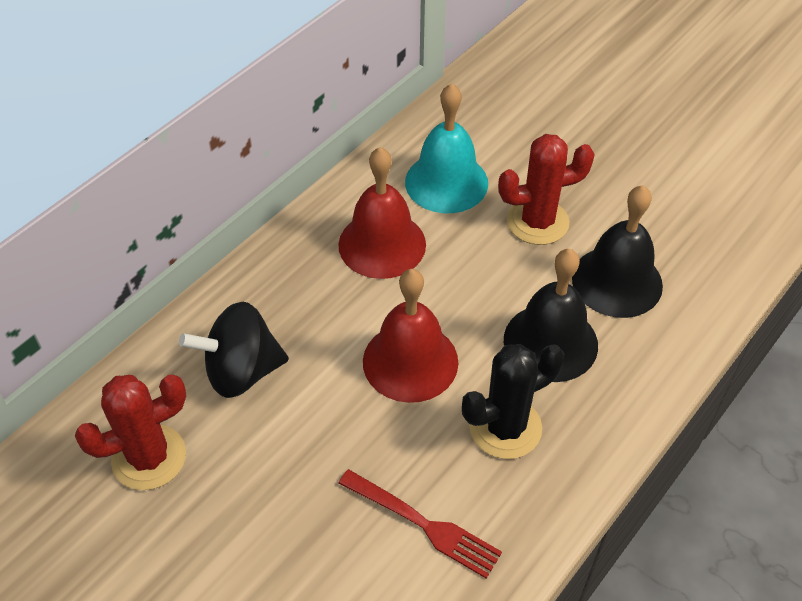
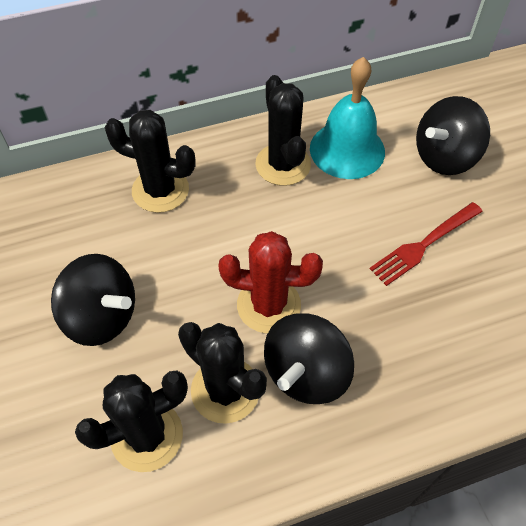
black bell: [504,249,598,382] [572,185,663,318] = 2 -> none = 0
black cactus: [462,344,564,459] = 1 -> [75,370,188,472] [105,110,196,213] [178,322,267,424] [255,75,311,186] = 4
black spinning top: [179,302,289,398] = 1 -> [51,254,135,346] [264,313,354,404] [416,96,490,175] = 3
red bell: [338,147,426,279] [363,269,458,403] = 2 -> none = 0
red cactus: [75,375,186,490] [498,134,595,245] = 2 -> [218,231,323,333] = 1

